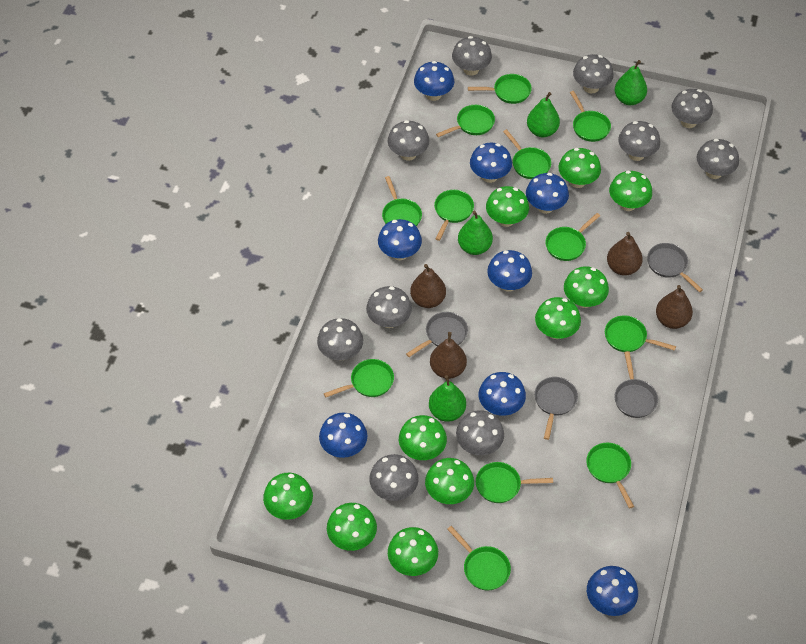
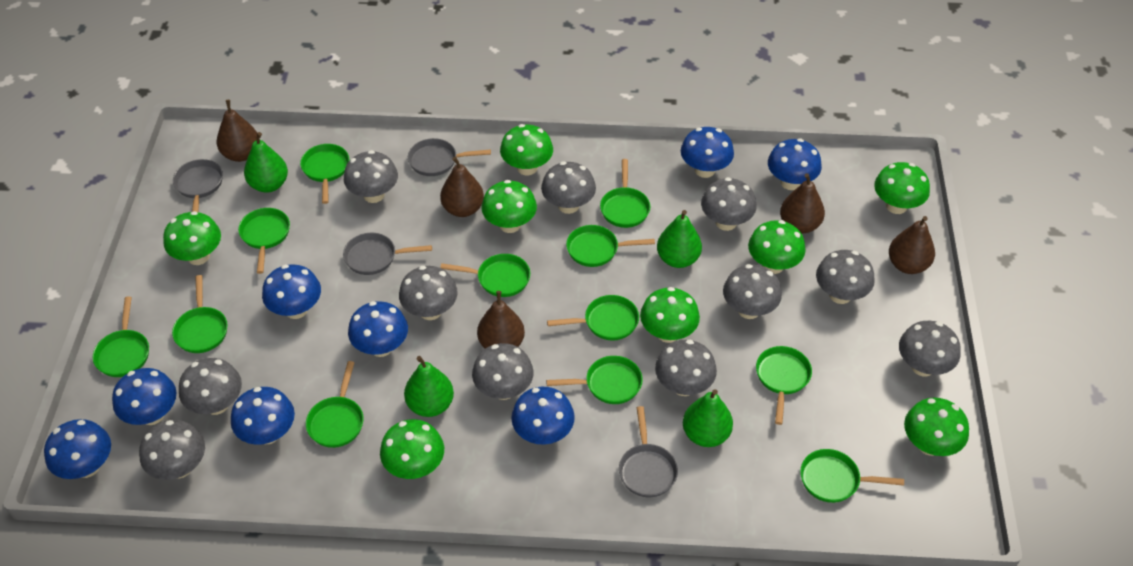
brown pear: [410,264,446,308] [430,332,467,379] [607,232,643,276] [656,285,693,329] = 4 -> [217,100,257,162] [440,157,484,217] [477,291,525,349] [780,173,825,234] [889,216,935,274] = 5
green mushroom: [263,473,313,520] [327,503,377,551] [388,527,438,576] [399,415,447,460] [425,458,474,504] [486,186,529,227] [535,297,581,339] [558,148,601,188] [564,266,609,308] [609,171,652,211] = 10 -> [163,211,221,265] [380,419,444,479] [481,180,537,233] [500,124,553,176] [640,287,700,343] [748,220,806,274] [874,162,930,214] [904,398,969,456] = 8
grey mushroom: [317,318,363,361] [366,286,412,328] [369,454,419,501] [388,120,429,161] [452,36,492,76] [456,410,504,455] [573,54,614,94] [618,121,660,161] [671,89,713,128] [697,139,739,179] = 10 -> [139,420,205,480] [179,358,242,415] [344,150,398,203] [399,266,458,320] [472,343,534,400] [541,162,596,214] [655,340,717,396] [701,177,757,231] [723,264,782,319] [816,250,875,304] [899,321,961,377] = 11

